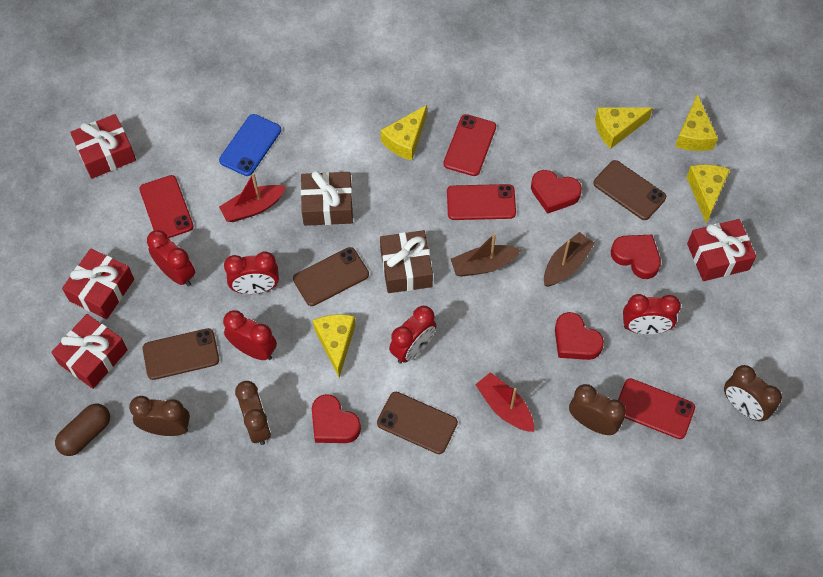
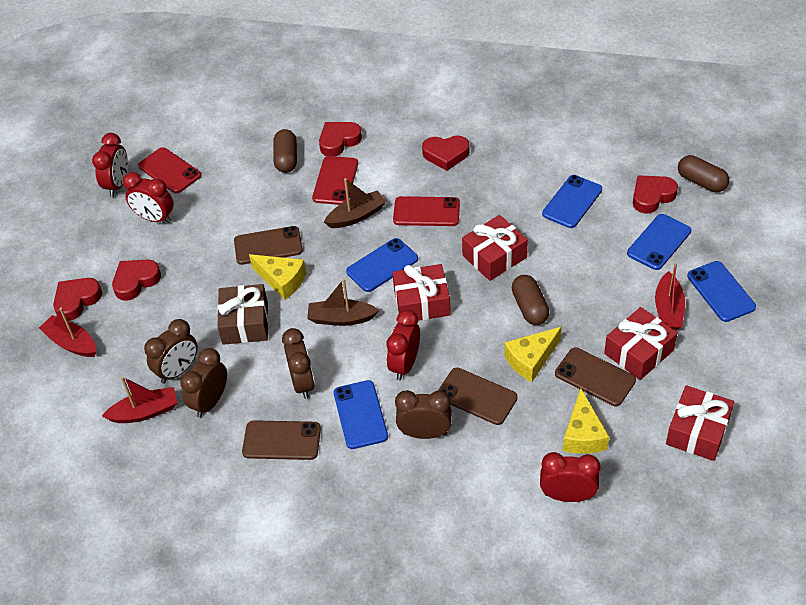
blue phone: [219,114,281,176] = 1 -> [334,380,388,449] [346,238,418,292] [542,175,602,228] [627,214,691,270] [687,261,756,322] = 5
brown capsule: [55,404,110,456] = 1 -> [273,129,297,173] [512,275,549,325] [678,155,729,192] = 3
brown gift: [301,171,353,226] [380,230,433,293] = 2 -> [217,284,268,345] = 1
red boat: [219,173,286,222] [475,372,534,432] = 2 -> [39,307,96,357] [102,376,177,423] [655,262,685,330] = 3
red clock: [147,230,195,287] [223,310,277,360] [224,252,279,294] [389,306,437,364] [623,294,681,334] = 5 -> [92,133,128,197] [123,172,174,223] [386,310,420,380] [540,452,600,502] = 4
red heart: [312,394,361,443] [531,170,582,214] [555,312,604,360] [611,235,661,279] = 4 -> [53,278,102,321] [112,260,161,301] [319,122,362,156] [422,136,470,171] [633,175,678,213] = 5
red phone: [139,175,194,239] [443,114,496,176] [447,184,516,220] [618,378,695,439] = 4 -> [138,147,201,194] [312,156,358,205] [393,196,460,226] = 3
yellow cheese: [313,314,356,378] [381,105,427,161] [595,107,653,149] [675,94,718,151] [687,164,730,224] = 5 -> [249,254,306,300] [504,327,562,382] [563,388,609,454] = 3

